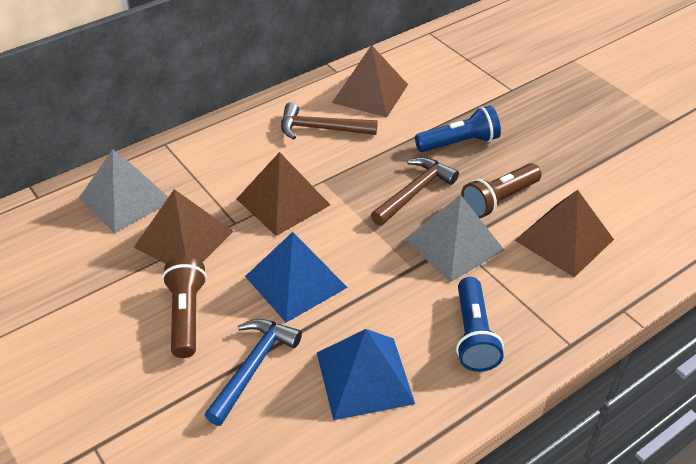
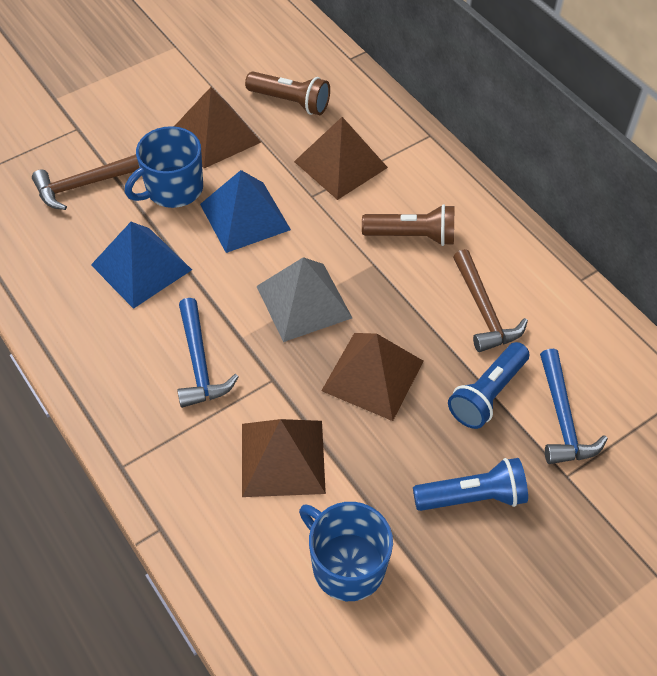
blue hammer: [205,319,302,426] = 1 -> [177,298,239,408] [540,349,608,464] = 2
blue mug: none = 0 -> [125,126,203,208] [299,502,393,601] = 2
grey pyramid: [79,149,168,233] [404,195,504,282] = 2 -> [256,257,352,342] = 1

